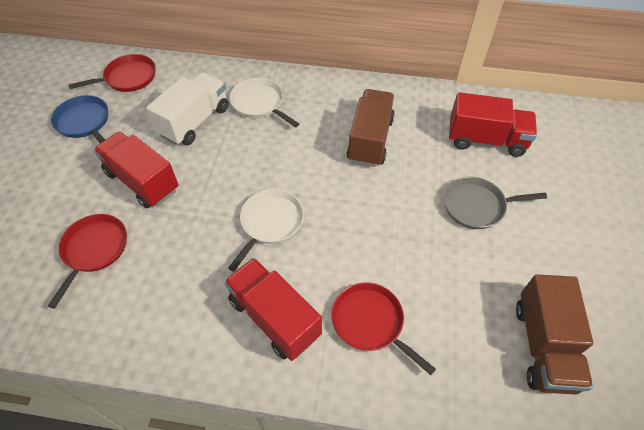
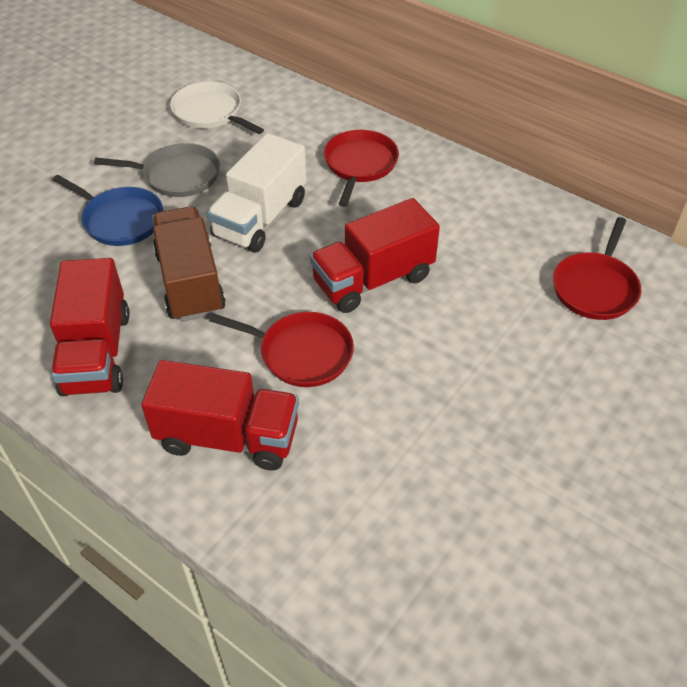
brown truck: [347,89,395,167] [516,274,593,395] = 2 -> [152,206,226,322] = 1
white pan: [228,189,304,272] [229,78,299,128] = 2 -> [170,81,264,134] = 1

